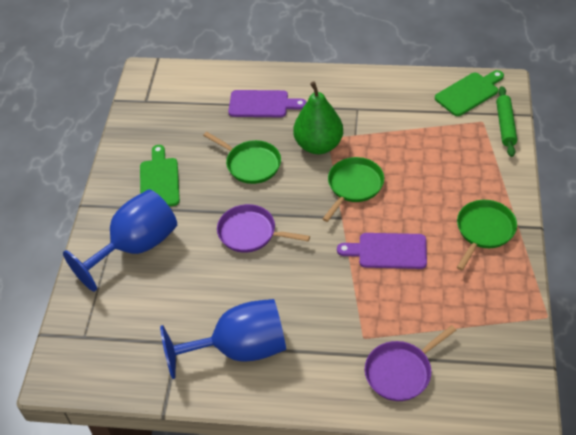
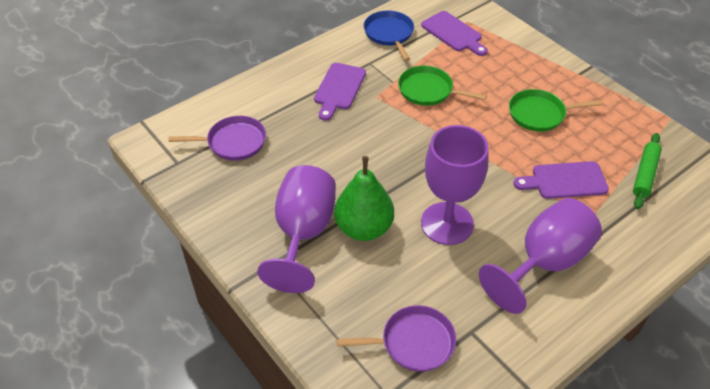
blue goblet: [63,189,177,292] [160,299,286,379] = 2 -> none = 0
blue pan: none = 0 -> [364,10,414,61] = 1
green cutting board: [140,145,180,207] [435,70,504,116] = 2 -> none = 0
green pan: [203,132,281,184] [323,157,384,222] [457,200,517,270] = 3 -> [398,66,487,106] [509,89,602,131] = 2
purple cutting board: [228,90,307,117] [337,233,427,269] = 2 -> [314,63,366,121] [421,11,488,56] [514,161,609,199] = 3
purple goblet: none = 0 -> [257,165,336,293] [421,125,488,245] [479,198,602,314] = 3

